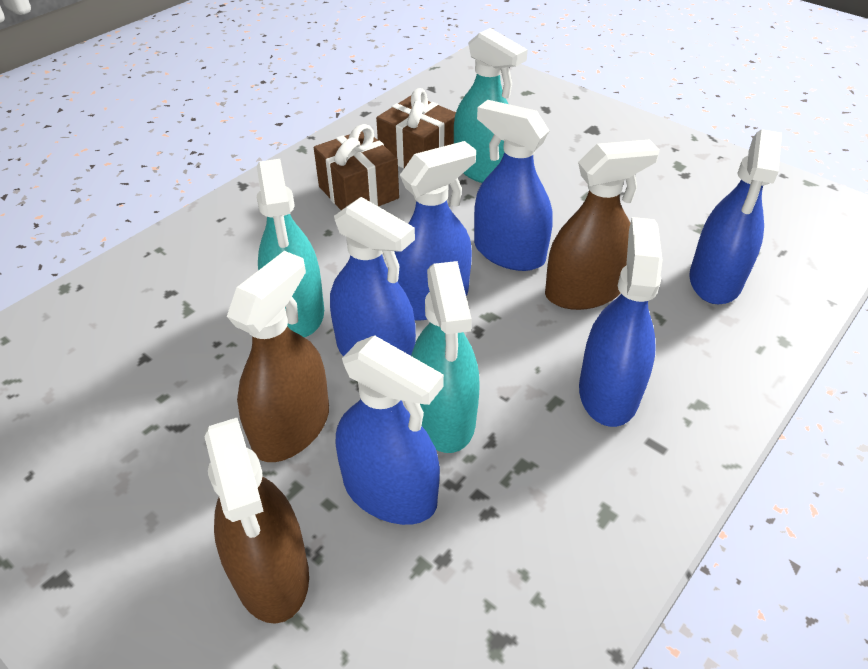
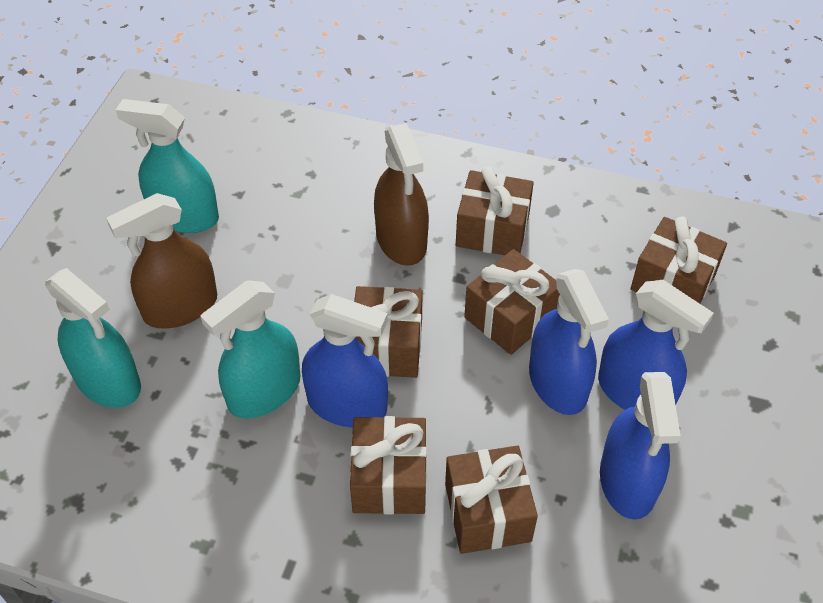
blue spray bottle: [330,197,416,357] [336,335,444,525] [394,141,476,320] [474,100,553,271] [579,217,663,427] [690,129,782,304] = 6 -> [302,294,388,428] [529,269,609,415] [598,280,714,410] [600,372,681,520] = 4
brown gift: [314,124,399,210] [376,88,456,168] = 2 -> [350,416,427,514] [354,286,423,378] [445,446,538,554] [456,166,534,255] [464,249,560,355] [631,217,727,303] = 6
brown spray bottle: [204,418,309,624] [227,251,329,462] [545,139,660,310] = 3 -> [106,193,217,329] [374,123,429,266] = 2

